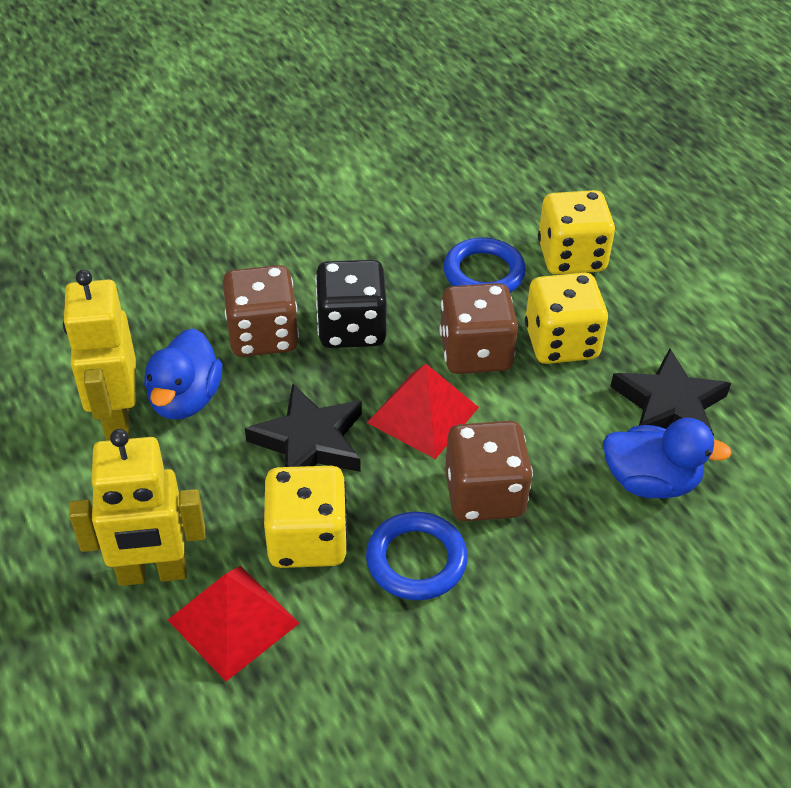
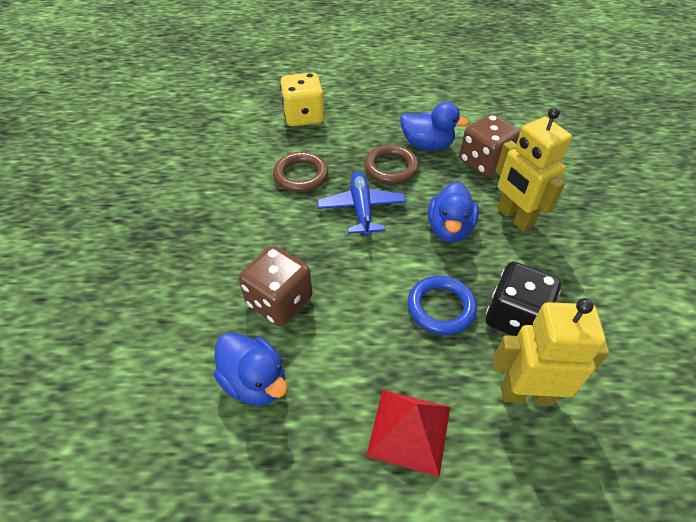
black star: [245,384,362,472] [610,348,731,436] = 2 -> none = 0
blue duck: [144,328,222,419] [603,418,732,499] = 2 -> [213,332,287,406] [401,102,469,151] [428,182,479,242] = 3
blue plane: none = 0 -> [317,171,406,237] = 1
blue ring: [366,512,468,600] [443,238,526,293] = 2 -> [408,276,477,335] = 1
brown dice: [223,265,299,357] [439,283,518,374] [445,421,533,521] = 3 -> [239,246,312,327] [459,114,520,177] = 2
brown ring: none = 0 -> [273,152,329,192] [364,145,419,184] = 2
red pyramid: [168,566,299,681] [367,364,479,459] = 2 -> [366,390,450,477] = 1
yellow dice: [264,466,348,568] [525,273,608,364] [538,190,615,275] = 3 -> [280,73,325,126] = 1

